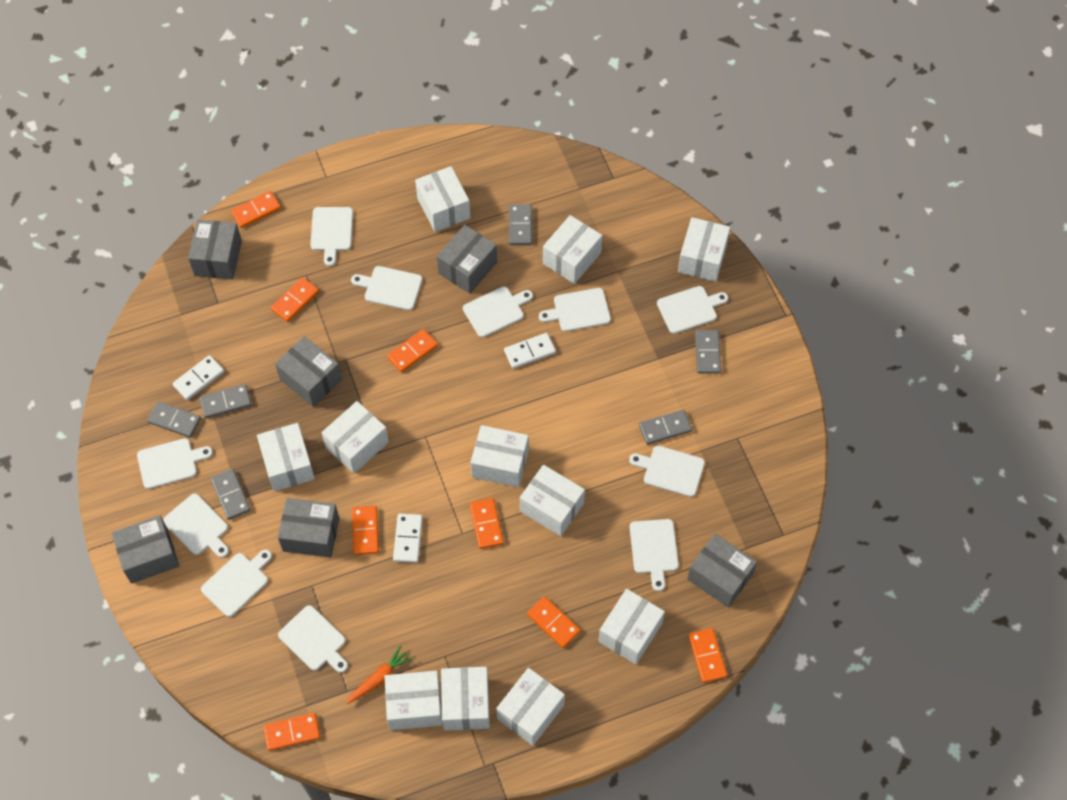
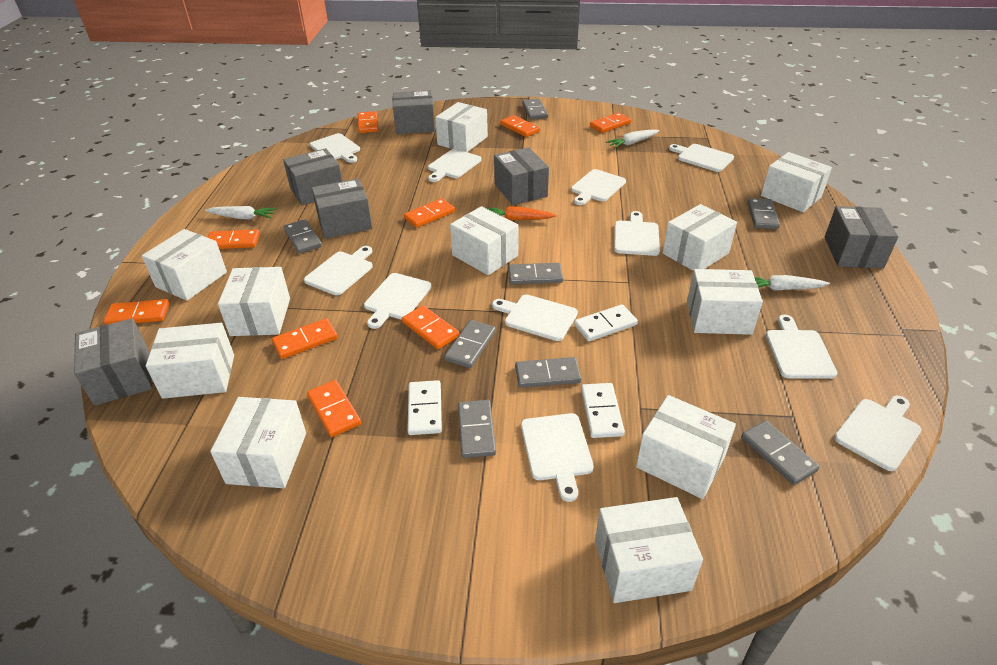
grey domino: [147,401,201,438] [199,384,252,418] [211,469,251,520] [509,205,532,245] [639,410,692,445] [695,330,721,374] = 6 -> [283,219,322,254] [444,320,496,368] [458,400,496,458] [508,263,563,285] [515,357,581,388] [522,99,548,120] [741,420,820,485] [748,198,780,229] = 8
orange domino: [231,191,281,228] [263,713,320,751] [271,277,319,322] [352,506,379,555] [387,329,438,372] [470,498,504,549] [527,596,580,648] [688,628,727,683] = 8 -> [104,299,169,325] [207,229,260,249] [272,318,338,359] [307,380,361,437] [358,111,378,133] [402,306,459,349] [404,198,455,228] [500,115,540,137] [590,113,631,133] = 9
white carrot: none = 0 -> [205,206,276,220] [606,129,659,149] [754,275,830,291] = 3

